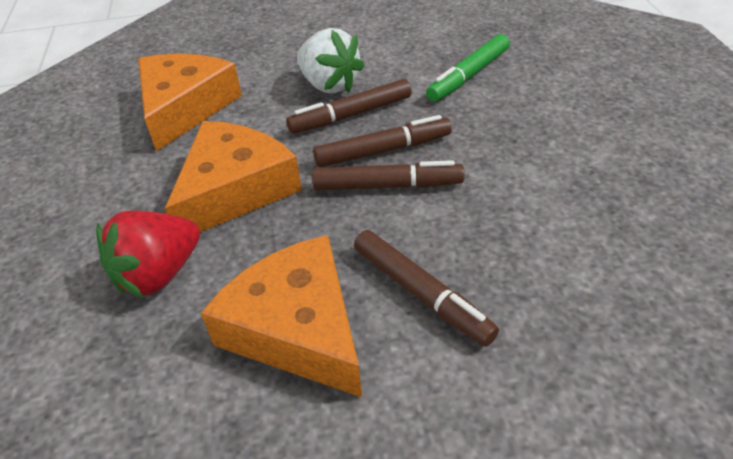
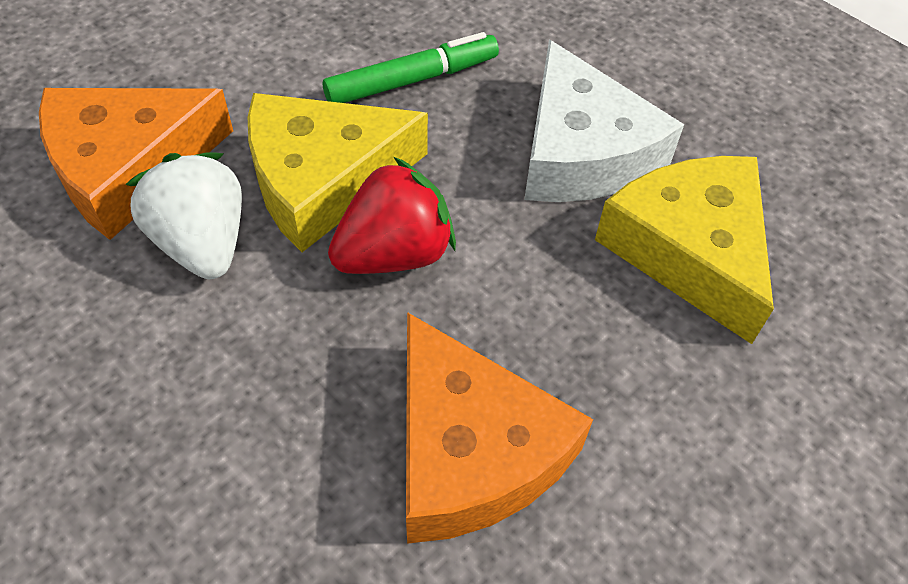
brown marker: [286,79,412,134] [312,160,464,190] [313,115,452,168] [354,230,499,346] = 4 -> none = 0
orange cheese: [138,54,242,152] [165,121,302,232] [201,235,362,397] = 3 -> [39,88,233,240] [406,312,593,544] = 2
white cheese: none = 0 -> [524,39,684,202] = 1
yellow cheese: none = 0 -> [248,93,428,252] [595,156,774,344] = 2

